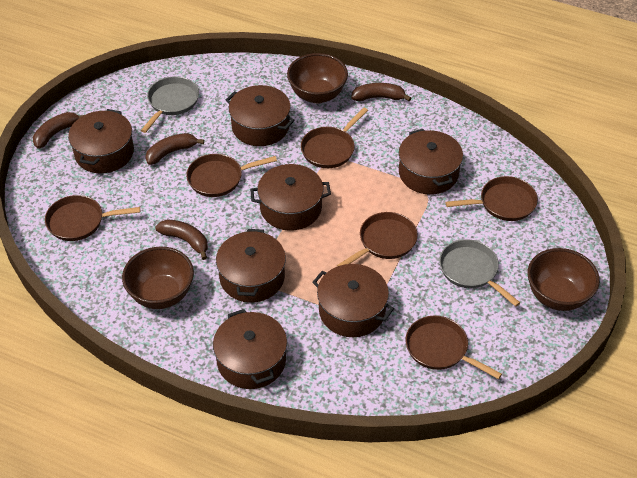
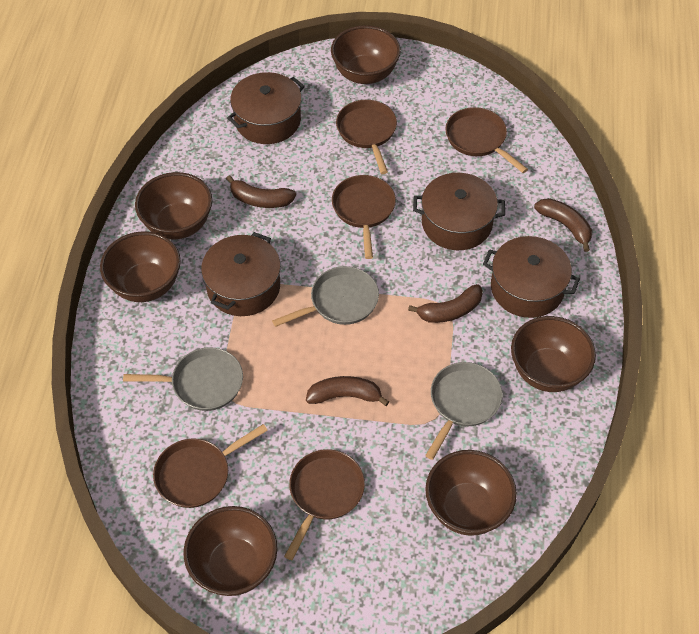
brown bowl: [122,247,194,309] [287,53,348,103] [527,248,600,311] = 3 -> [100,231,181,302] [135,172,212,239] [184,506,277,596] [331,25,401,84] [425,450,517,536] [511,316,596,392] = 6
brown pan: [45,195,140,241] [186,154,277,197] [301,107,368,168] [337,212,418,266] [406,316,502,379] [445,176,538,221] = 6 -> [153,424,268,508] [284,449,365,560] [332,175,396,259] [336,100,397,174] [445,107,528,173] = 5
brown pot: [68,109,134,173] [213,309,287,389] [216,229,286,303] [226,85,295,146] [250,164,331,231] [312,264,394,337] [399,129,463,195] = 7 -> [201,232,281,316] [227,72,305,144] [413,173,505,250] [483,236,580,318] = 4
grey pan: [141,76,199,133] [439,239,520,307] = 2 -> [123,347,243,411] [272,266,379,327] [425,362,502,460] = 3

